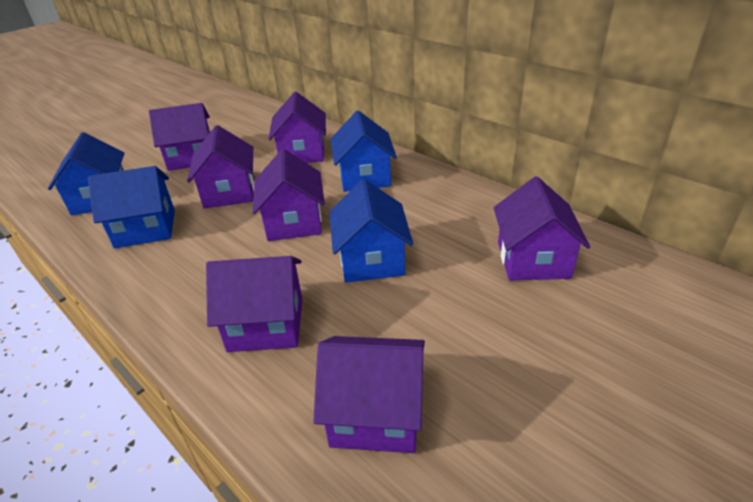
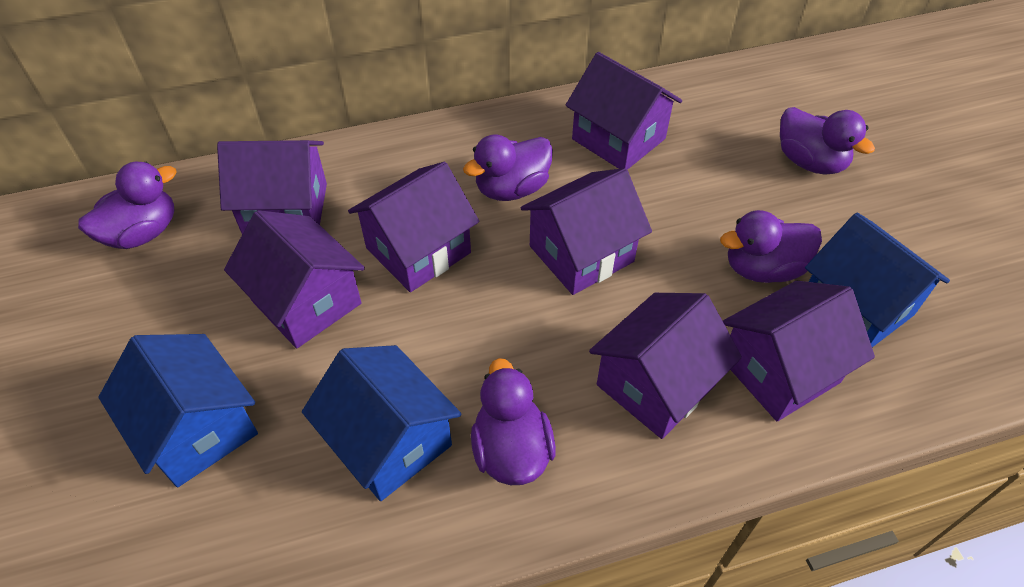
blue house: [48,132,124,215] [88,166,175,248] [329,179,413,282] [331,111,397,192] = 4 -> [99,334,258,487] [302,345,461,501] [805,212,950,347] = 3
purple duck: none = 0 -> [78,162,177,249] [463,134,553,201] [471,358,556,485] [720,210,822,283] [780,107,875,175] = 5

